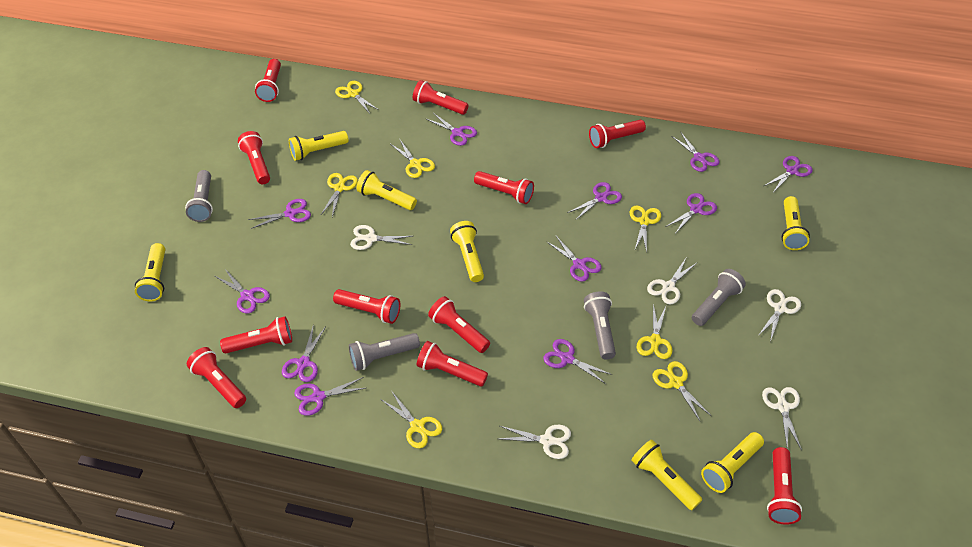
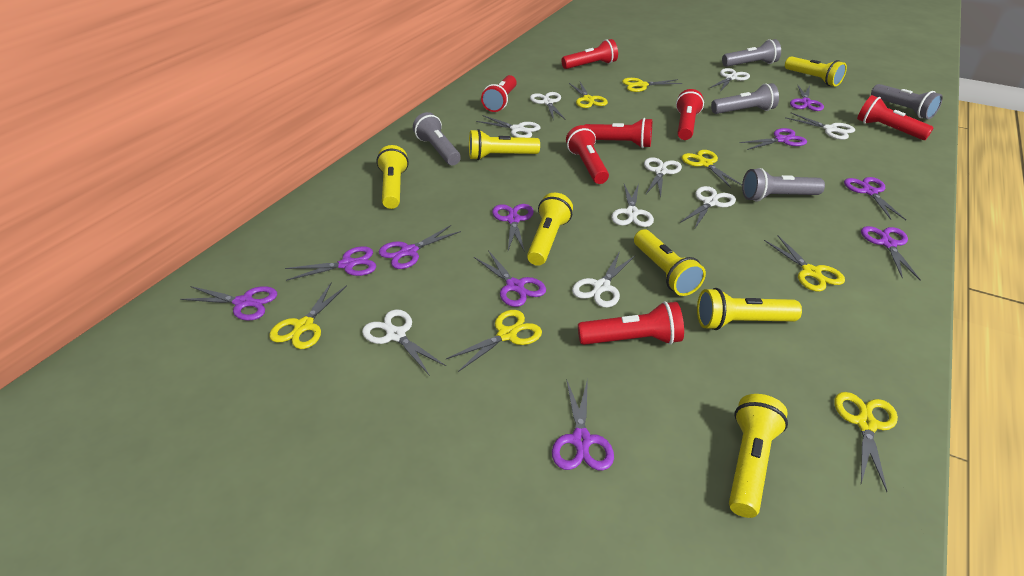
grey flashlight: [185,170,213,222] [349,333,420,371] [584,291,616,359] [692,269,746,326] = 4 -> [413,112,461,165] [711,83,779,114] [722,39,781,67] [742,168,825,202] [871,84,943,119] = 5
purple scissors: [215,269,270,313] [248,199,311,229] [282,324,326,382] [294,377,365,416] [425,113,477,146] [543,339,613,384] [546,236,602,282] [567,182,622,220] [666,193,717,234] [672,131,719,172] [764,156,813,191] = 11 -> [180,286,277,321] [285,246,376,281] [379,225,461,269] [474,250,546,307] [492,204,534,252] [552,378,614,470] [739,128,807,150] [790,84,824,111] [844,177,906,220] [861,226,920,280] = 10
red flashlight: [187,347,246,408] [220,316,292,353] [238,131,270,184] [255,59,281,102] [333,289,400,324] [413,80,468,115] [417,341,488,387] [428,296,490,353] [474,171,534,204] [589,120,646,148] [767,447,802,525] = 11 -> [481,75,517,112] [562,39,618,69] [566,125,609,184] [578,301,684,345] [584,118,652,148] [676,89,704,140] [857,95,933,140] = 7
white scissors: [350,225,413,250] [499,425,571,459] [647,258,697,304] [758,289,801,342] [762,387,802,450] = 5 -> [362,309,446,376] [476,115,540,138] [530,92,566,120] [572,251,636,308] [611,184,654,227] [644,157,682,197] [680,186,736,228] [710,68,750,92] [785,112,855,140] = 9

